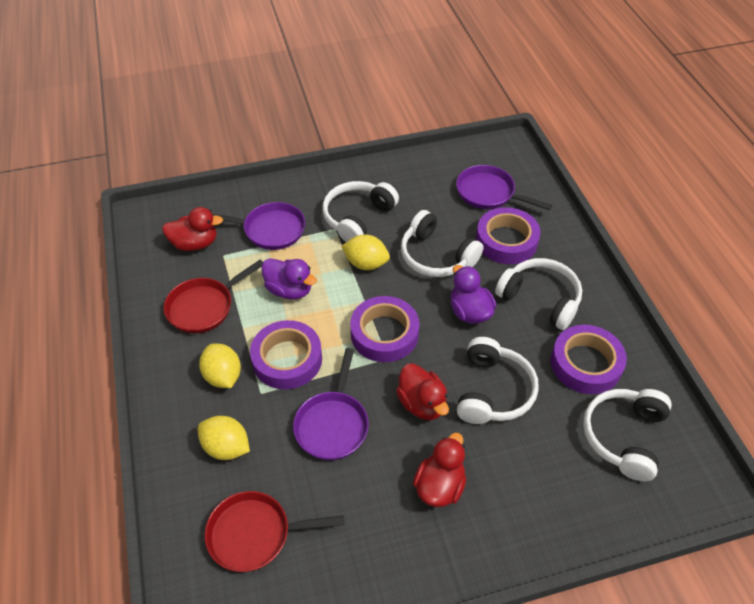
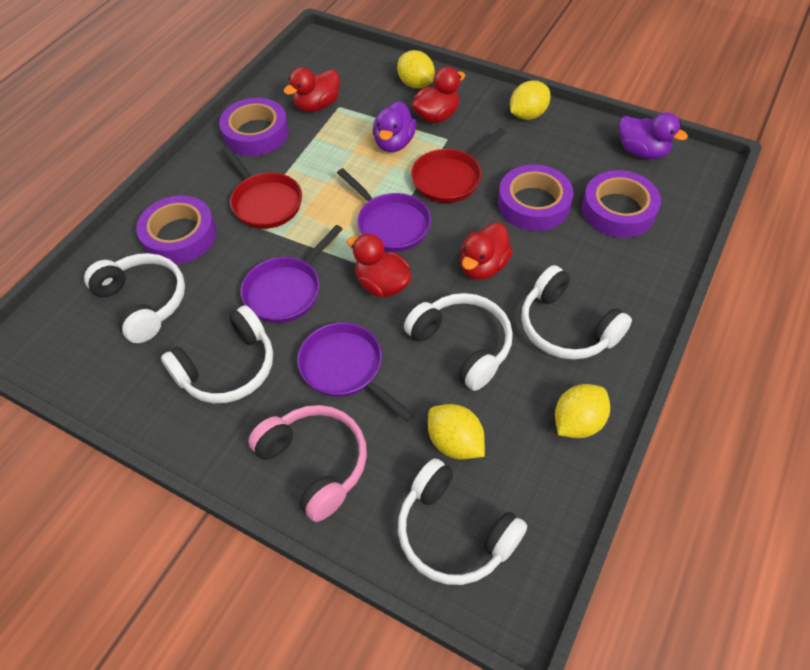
pink headphones: none = 0 -> [248,405,367,522] = 1
red duck: [162,207,223,251] [396,363,449,420] [413,433,466,507] = 3 -> [284,67,339,112] [347,233,411,297] [412,67,465,123] [460,223,513,280] = 4
yellow lemon: [198,416,250,460] [199,343,241,388] [341,235,390,270] = 3 -> [397,50,435,89] [428,404,485,459] [510,80,551,120] [555,384,610,438] = 4

